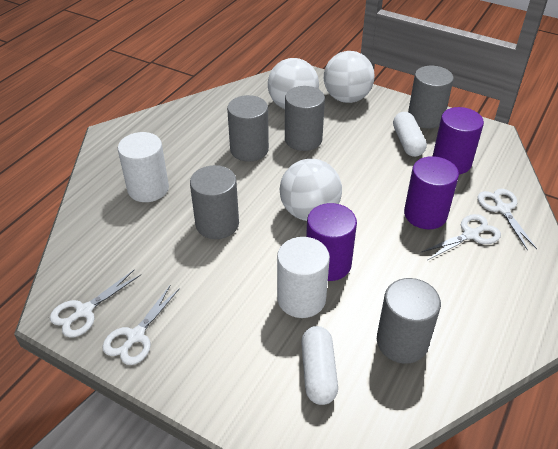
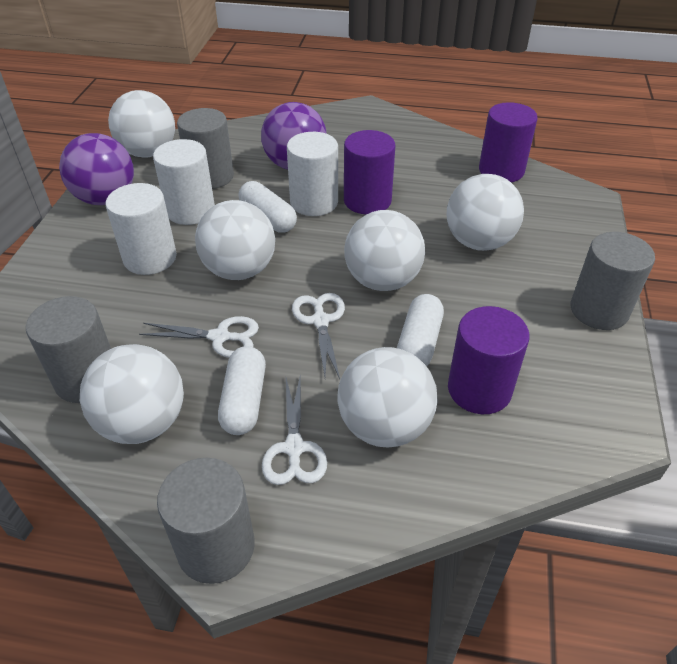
grey cylinder: [190,165,239,239] [227,95,269,162] [285,86,325,151] [377,278,441,364] [408,66,454,128] = 5 -> [26,296,111,403] [157,458,255,584] [177,108,234,189] [570,232,655,330] = 4
purple ball: none = 0 -> [59,133,134,205] [261,102,327,170] = 2
white ball: [268,58,319,109] [279,159,342,221] [324,51,375,103] = 3 -> [80,344,184,444] [108,90,175,158] [195,200,275,280] [337,347,438,447] [344,210,425,291] [446,174,524,251] = 6
white capsule: [301,326,338,405] [393,112,427,157] = 2 -> [218,346,266,435] [239,181,297,233] [397,294,444,366] = 3
white cylinder: [118,132,169,202] [277,237,330,318] = 2 -> [106,183,177,275] [153,139,215,225] [287,132,338,216] = 3
white scissors: [50,270,141,338] [102,286,180,365] [420,214,501,260] [478,189,537,250] = 4 -> [139,316,259,358] [262,373,327,485] [292,293,345,379] = 3

